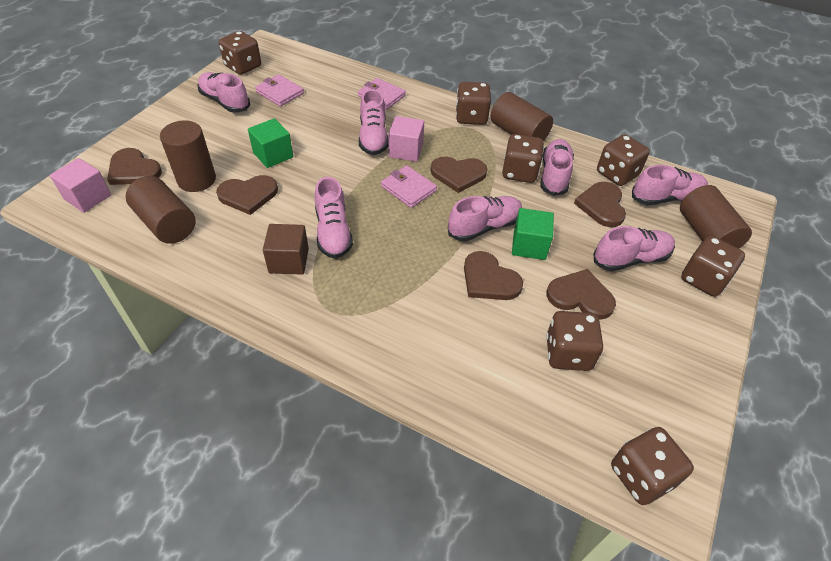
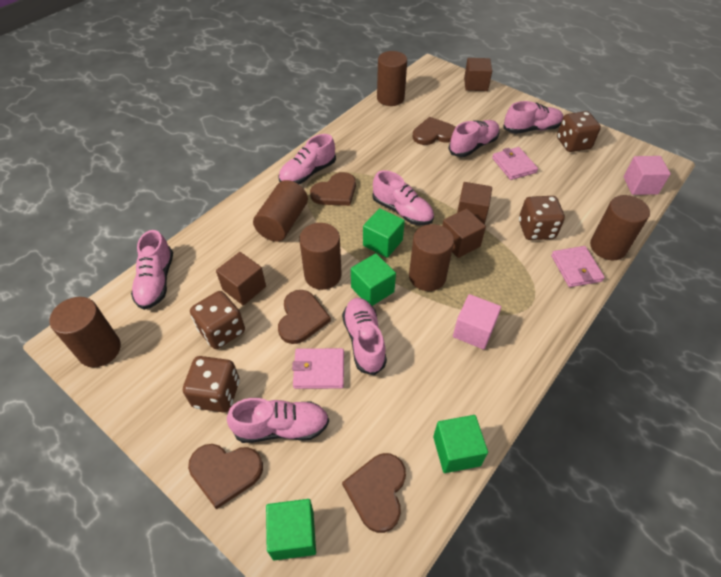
brown cube: [263,224,309,275] = 1 -> [216,252,266,305] [442,209,486,258] [457,182,492,225] [464,58,492,91] = 4
brown cylinder: [126,176,196,244] [160,120,216,192] [491,92,553,141] [680,185,752,249] = 4 -> [50,297,121,367] [253,180,308,242] [299,223,342,290] [377,51,407,106] [409,224,454,291] [590,195,650,260] = 6
brown dice: [219,31,261,75] [456,82,491,125] [502,134,544,183] [546,311,603,371] [597,135,650,186] [611,427,694,505] [681,236,745,297] = 7 -> [183,356,239,413] [190,291,245,349] [519,196,565,240] [557,111,601,152] = 4
brown heart: [107,148,162,185] [216,175,278,215] [431,157,487,193] [464,251,523,300] [546,269,616,320] [574,182,626,227] = 6 -> [188,444,263,509] [278,290,331,344] [310,172,356,206] [342,453,406,533] [413,117,456,145] = 5
green cube: [248,118,293,168] [512,208,554,260] = 2 -> [266,499,316,561] [351,253,396,306] [363,208,405,258] [433,415,488,473] = 4

